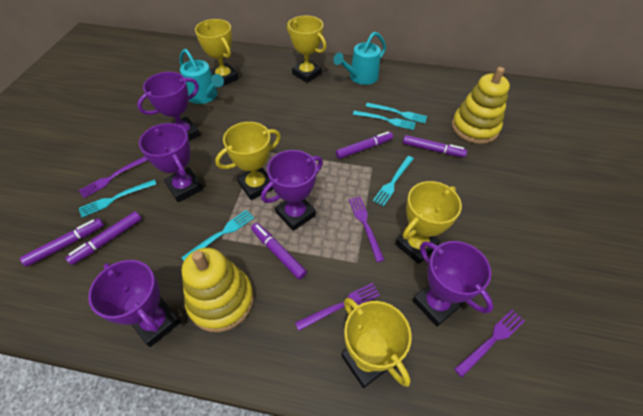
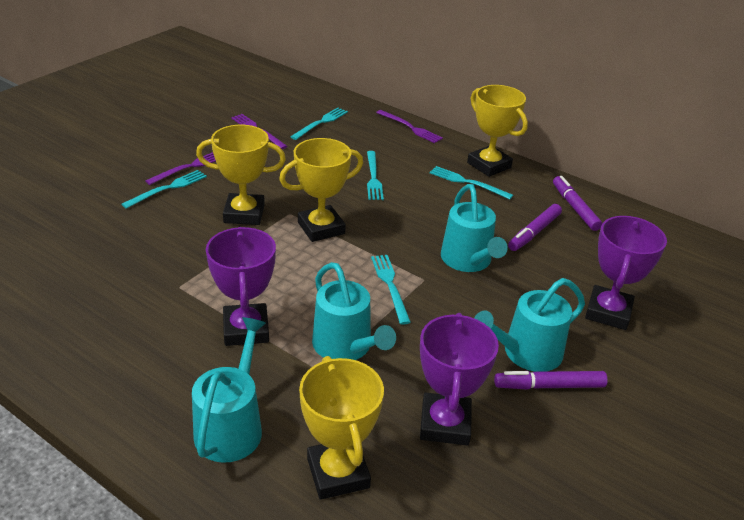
purple fork: [78,156,148,198] [295,283,380,331] [349,196,384,262] [454,309,525,377] = 4 -> [145,152,216,185] [231,114,287,149] [376,110,443,143] = 3
purple marker: [20,218,104,267] [65,211,142,265] [251,223,307,279] [336,131,393,159] [403,135,467,157] = 5 -> [494,371,608,390] [508,204,562,251] [553,176,602,231] = 3
purple trophy: [88,260,181,347] [137,72,200,141] [139,123,203,202] [261,150,323,231] [412,241,493,327] = 5 -> [206,227,276,346] [420,313,499,446] [585,216,667,330] = 3
turquoise watering can: [179,49,224,104] [333,32,386,85] = 2 -> [192,317,266,463] [312,262,396,360] [441,184,508,272] [474,278,585,372] = 4
yellow stacking toy: [182,248,254,332] [452,67,510,144] = 2 -> none = 0
yellow trophy: [195,19,239,87] [215,122,281,200] [287,16,326,83] [341,298,412,388] [395,181,462,264] = 5 -> [196,125,286,225] [279,138,363,242] [299,356,384,500] [467,85,528,177] = 4

